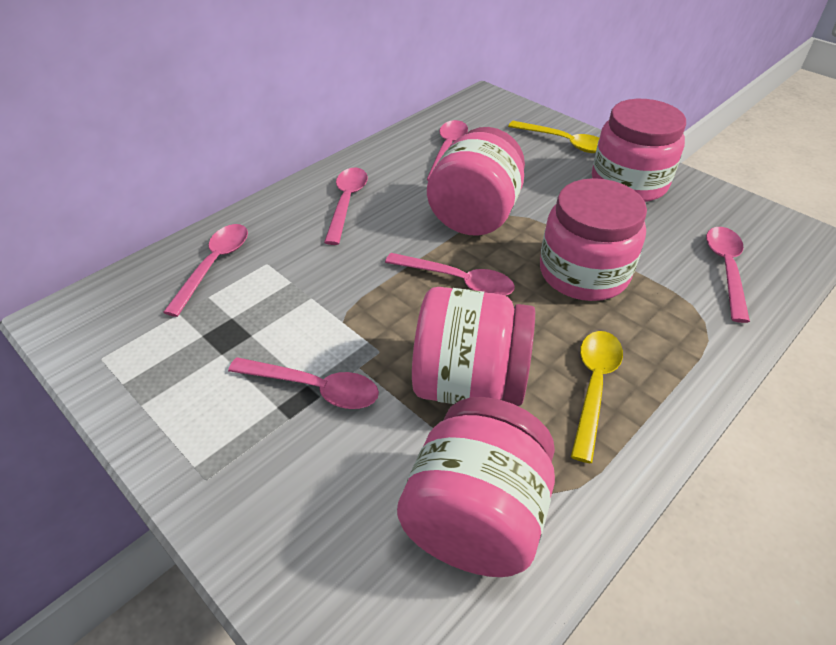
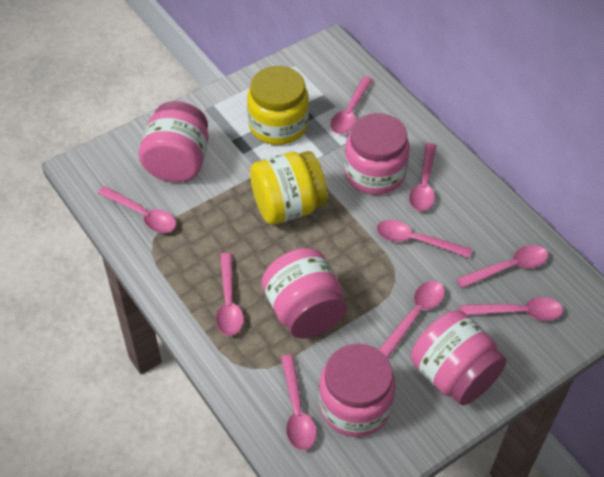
pink spoon: [163,224,248,317] [228,357,379,409] [324,168,368,245] [385,253,515,296] [426,120,468,181] [706,227,750,323] = 6 -> [98,186,176,233] [216,253,244,336] [281,354,317,450] [330,76,373,134] [377,220,472,258] [379,281,445,358] [409,143,437,211] [456,245,548,288] [460,297,563,321] = 9
yellow jar: none = 0 -> [247,66,309,145] [250,151,328,225] = 2
yellow spoon: [508,121,600,153] [571,331,623,463] = 2 -> none = 0

